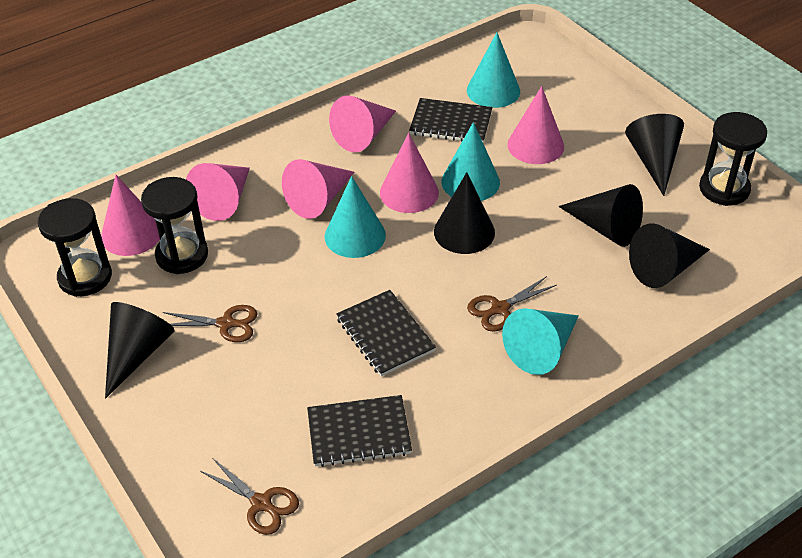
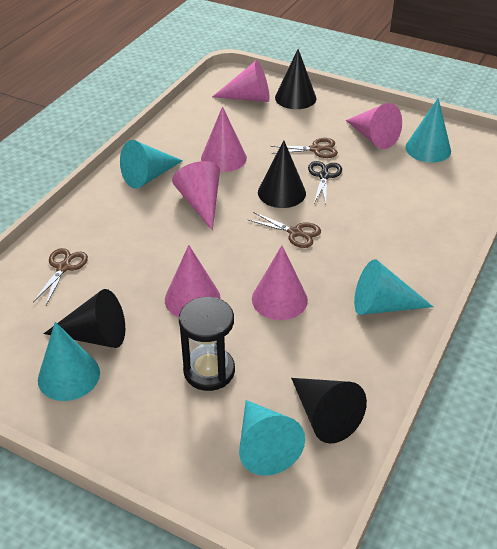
black cone: [105,302,175,399] [434,172,495,254] [558,184,643,247] [625,114,684,196] [629,223,710,288] = 5 -> [44,289,125,348] [258,140,306,208] [275,49,317,109] [291,378,367,444] = 4
black hourglass: [38,198,112,297] [141,177,208,274] [699,112,767,206] = 3 -> [179,297,235,391] = 1
black notebook: [307,395,412,467] [336,290,436,376] [409,98,492,143] = 3 -> none = 0
black scissors: none = 0 -> [308,161,342,204] = 1
turquoise cone: [325,176,386,258] [441,122,500,201] [467,32,520,108] [502,308,579,375] = 4 -> [38,322,100,401] [120,140,183,189] [239,400,305,476] [354,259,433,315] [405,98,451,163] = 5

